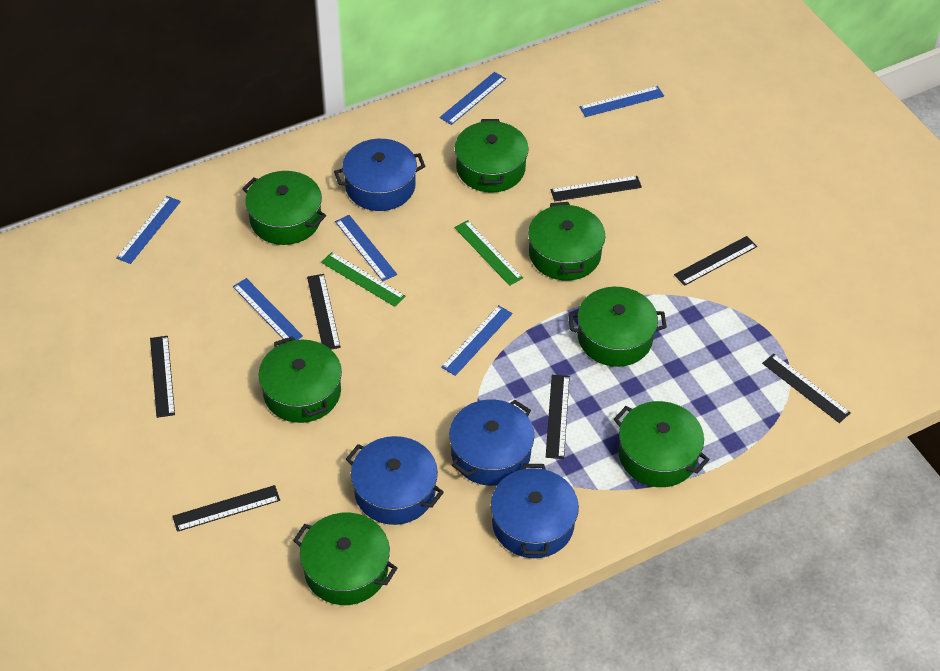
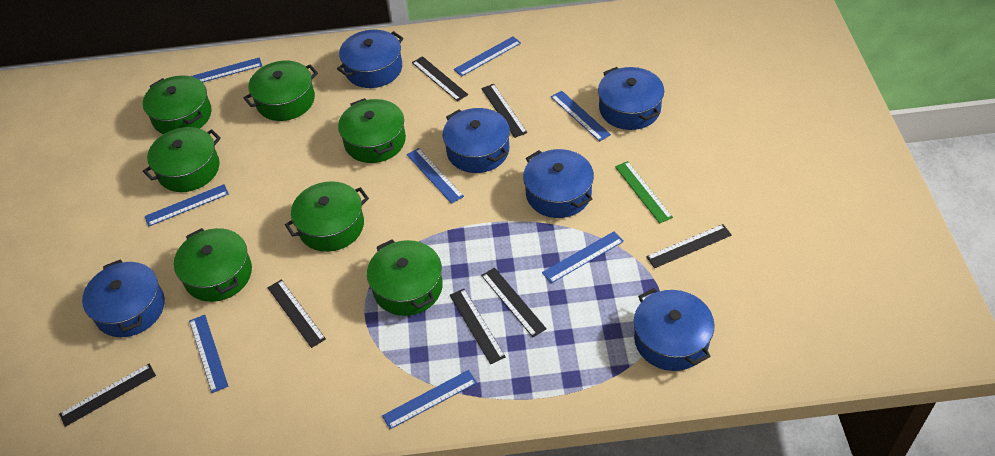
blue pot: [334,139,425,211] [346,436,444,525] [449,399,534,486] [491,464,579,558] = 4 -> [82,260,165,337] [337,30,404,88] [443,108,510,173] [523,149,594,218] [598,67,664,130] [634,288,715,371] = 6
blue ruler: [116,196,181,264] [233,278,303,340] [335,215,397,281] [440,72,506,125] [441,305,513,376] [579,86,664,117] = 6 -> [144,184,229,227] [189,315,228,393] [191,57,262,83] [382,370,477,429] [407,148,464,204] [454,36,521,77] [542,231,624,283] [551,91,611,141] = 8
green ruler: [321,252,406,307] [455,220,523,286] = 2 -> [615,161,673,224] = 1

